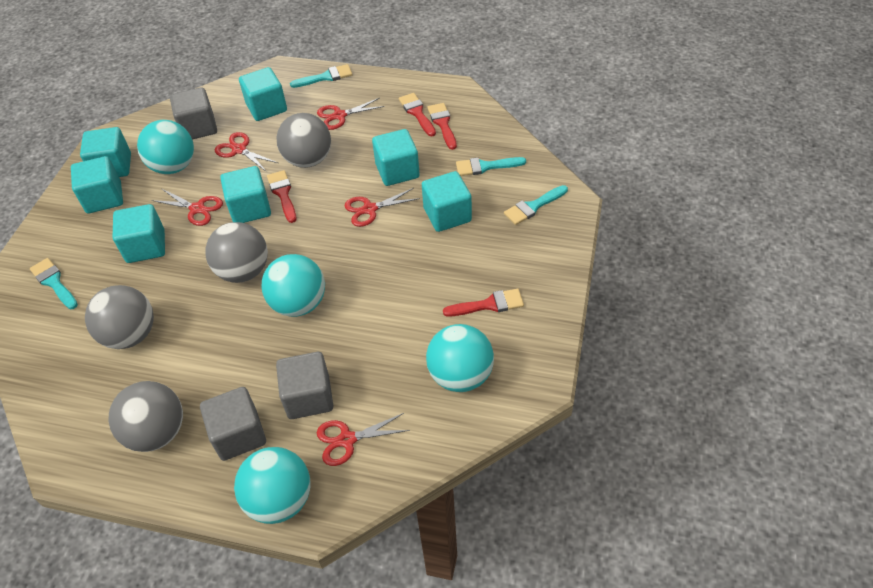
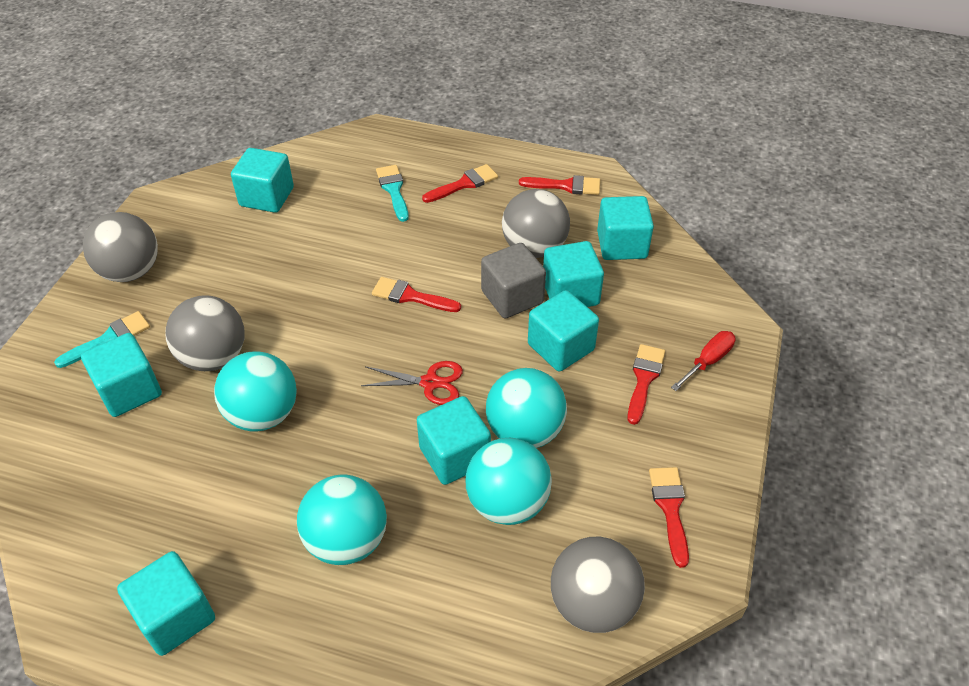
grey cube: [170,87,217,140] [200,387,266,461] [276,352,333,419] = 3 -> [481,243,546,319] = 1
red brush: [267,170,297,223] [399,93,436,136] [427,103,457,150] [443,289,524,317] = 4 -> [372,277,461,312] [422,164,498,203] [519,175,600,195] [627,344,665,425] [649,467,689,568] = 5
red scissors: [151,188,223,226] [215,132,278,172] [317,98,385,130] [317,413,410,466] [344,188,420,227] = 5 -> [361,361,463,405] = 1
red screwdriver: none = 0 -> [671,331,736,391] = 1
turquoise brush: [30,258,78,309] [290,64,353,88] [456,157,526,176] [504,185,568,225] = 4 -> [54,311,150,368] [376,165,409,222] = 2

